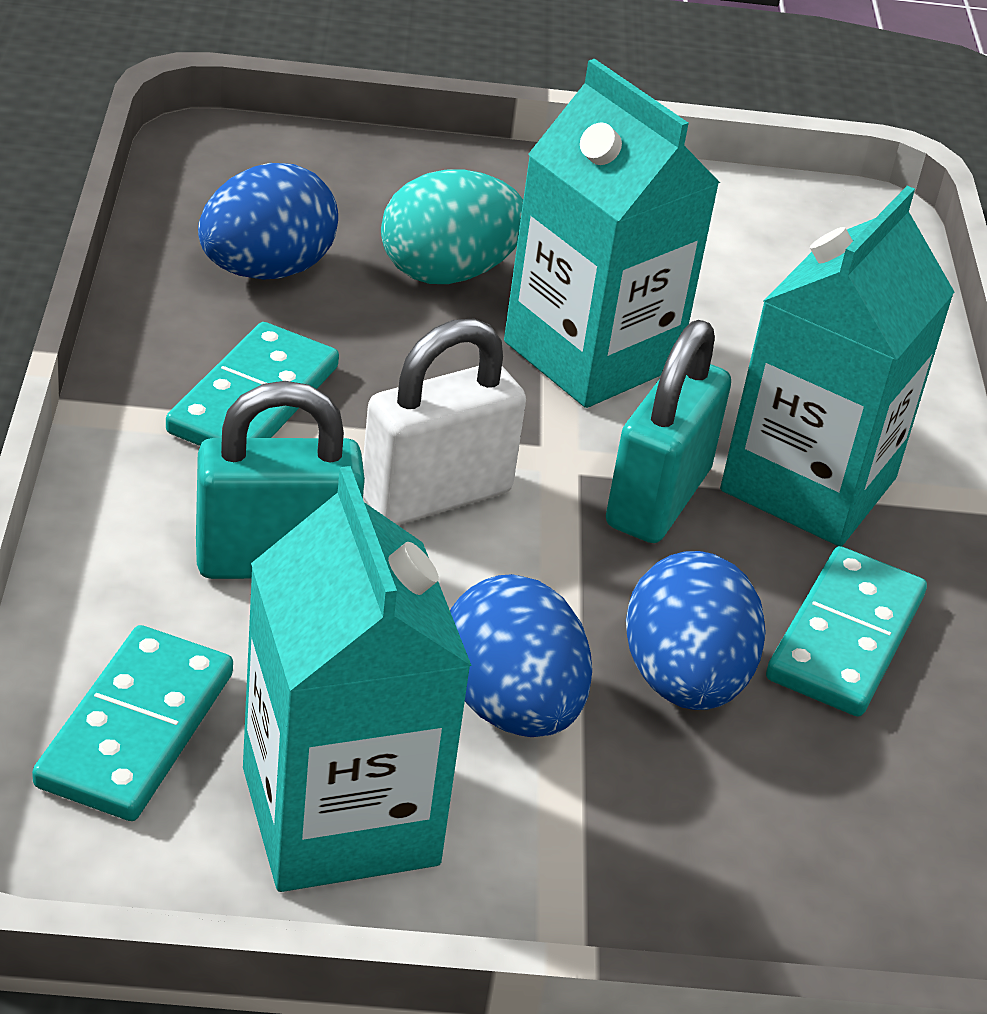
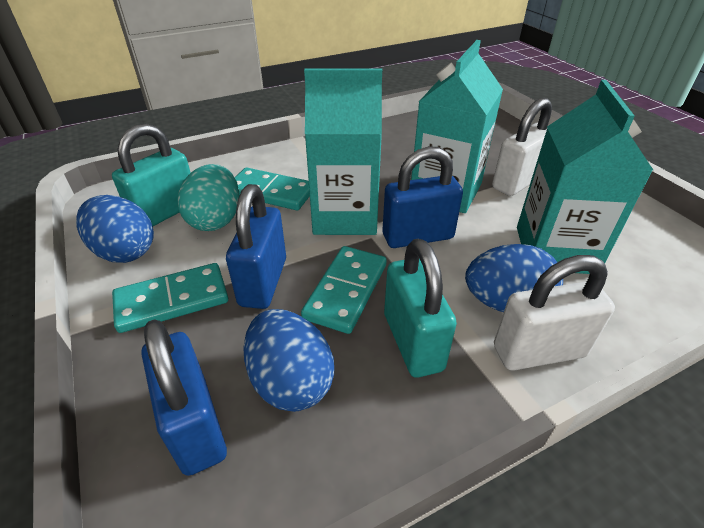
blue padlock: none = 0 -> [142,319,227,476] [226,184,286,309] [383,146,463,248] = 3
white padlock: [363,318,526,525] = 1 -> [492,98,552,196] [494,255,615,371] = 2

